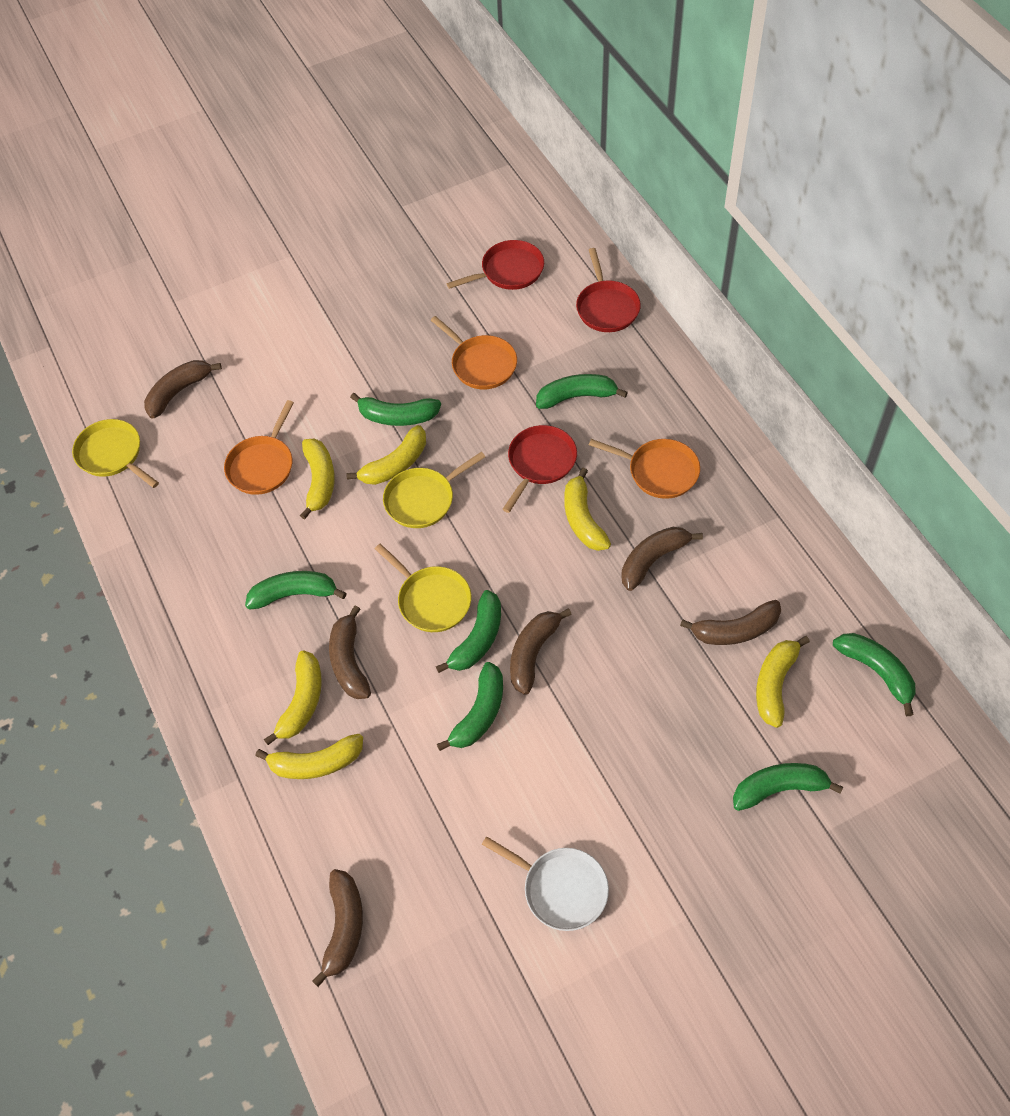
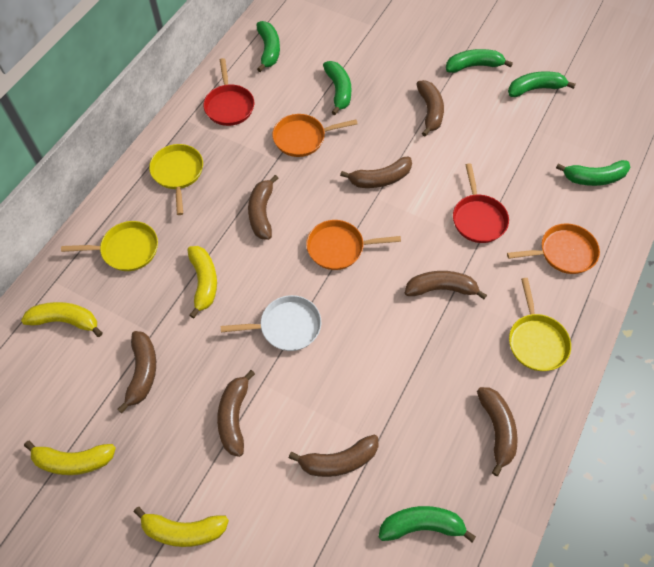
brown banana: [144,360,222,419] [312,869,363,987] [329,606,371,699] [510,609,572,695] [621,527,703,591] [680,600,781,645] = 6 -> [117,331,156,413] [217,370,255,457] [248,175,278,240] [289,435,379,477] [340,157,412,188] [405,271,487,299] [417,80,444,136] [477,387,518,476] = 8
green banana: [245,571,347,610] [350,393,441,426] [436,590,501,673] [437,662,503,751] [536,374,628,409] [733,763,843,811] [833,633,916,716] = 7 -> [256,21,280,72] [323,61,351,115] [379,506,476,542] [446,49,513,73] [508,71,576,97] [556,160,630,186] = 6
red pan: [447,240,544,290] [503,425,577,513] [576,248,641,332] = 3 -> [203,58,254,126] [453,163,509,243] = 2
yellow banana: [255,734,363,779] [264,651,322,745] [300,439,335,519] [346,425,426,485] [565,468,611,551] [756,636,810,728] = 6 -> [21,302,102,337] [24,441,116,475] [134,507,229,547] [187,246,217,318] = 4

